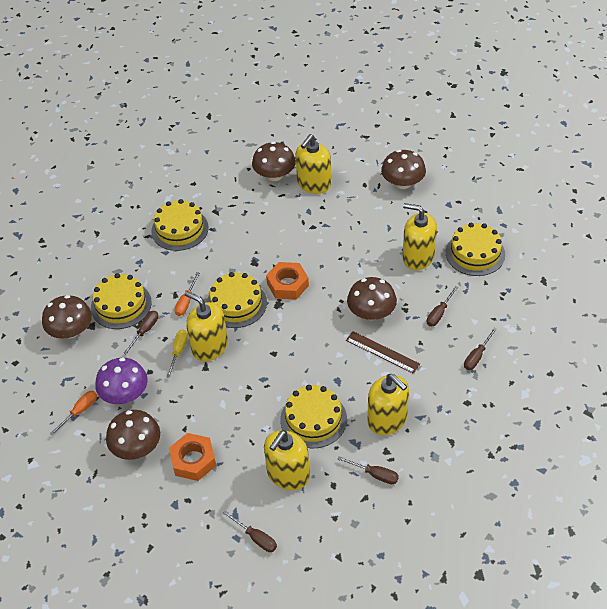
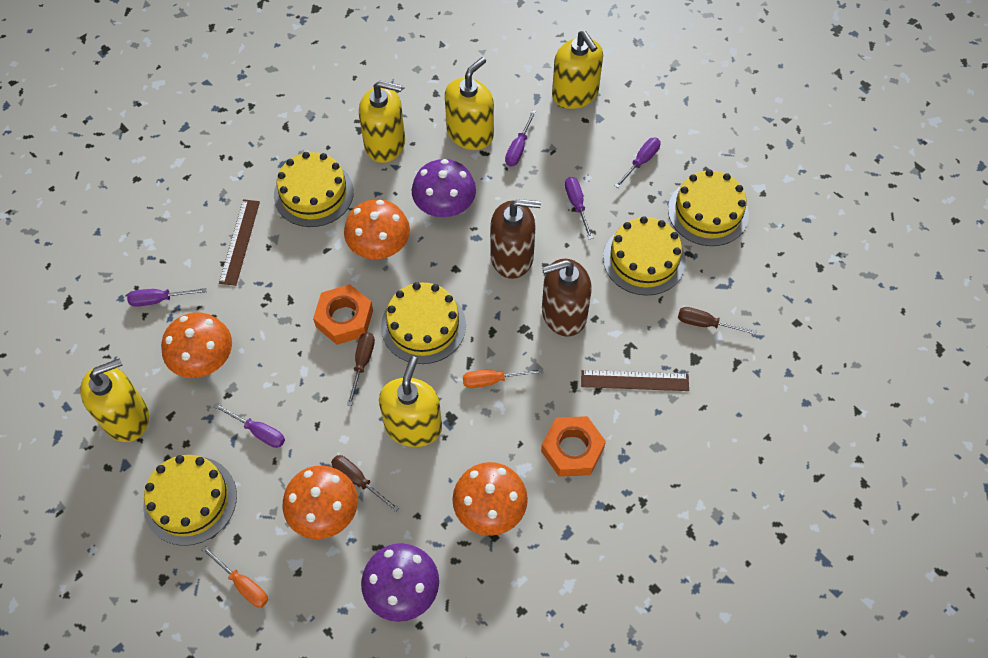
brown mushroom: [42,295,92,339] [106,410,160,460] [252,142,296,181] [347,277,397,320] [381,150,426,189] = 5 -> none = 0
brown ruler: [346,331,420,374] = 1 -> [219,199,260,286] [581,370,689,391] = 2
brown screwdriver: [123,311,158,354] [223,510,277,552] [337,456,399,484] [427,286,459,326] [464,328,497,370] = 5 -> [331,455,399,512] [347,332,375,406] [678,307,757,335] = 3
brown soap dispenser: none = 0 -> [490,199,541,279] [542,259,592,337] = 2
orange mushroom: none = 0 -> [161,312,232,378] [282,466,358,539] [344,199,410,259] [452,462,528,536] = 4
purple mushroom: [95,358,148,404] = 1 -> [361,543,439,622] [412,159,476,217] = 2
purple screwdriver: none = 0 -> [127,288,207,307] [214,403,285,448] [505,110,536,167] [565,177,593,239] [615,138,661,188] = 5
yellow screwdriver: [166,329,188,378] = 1 -> none = 0

